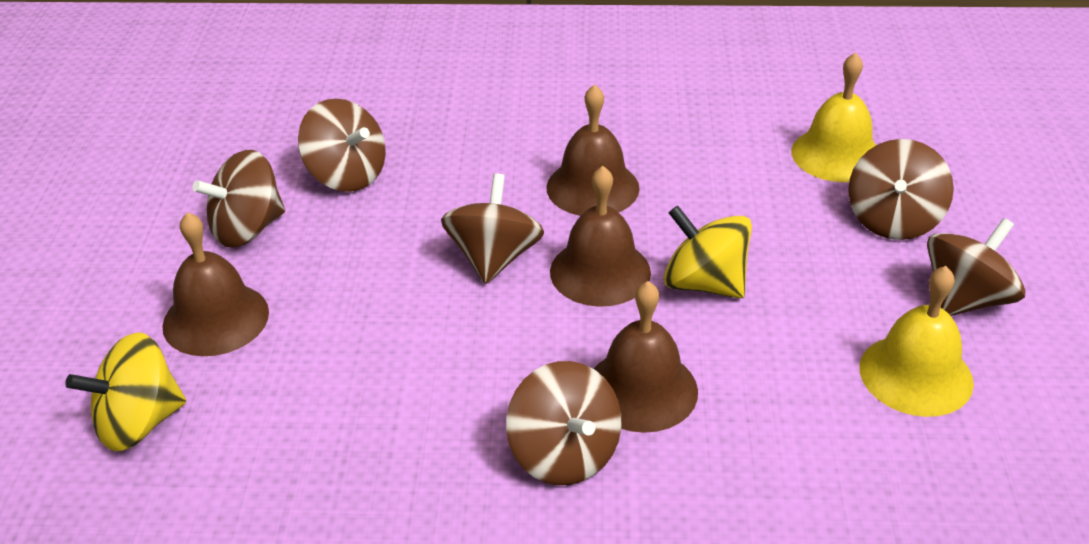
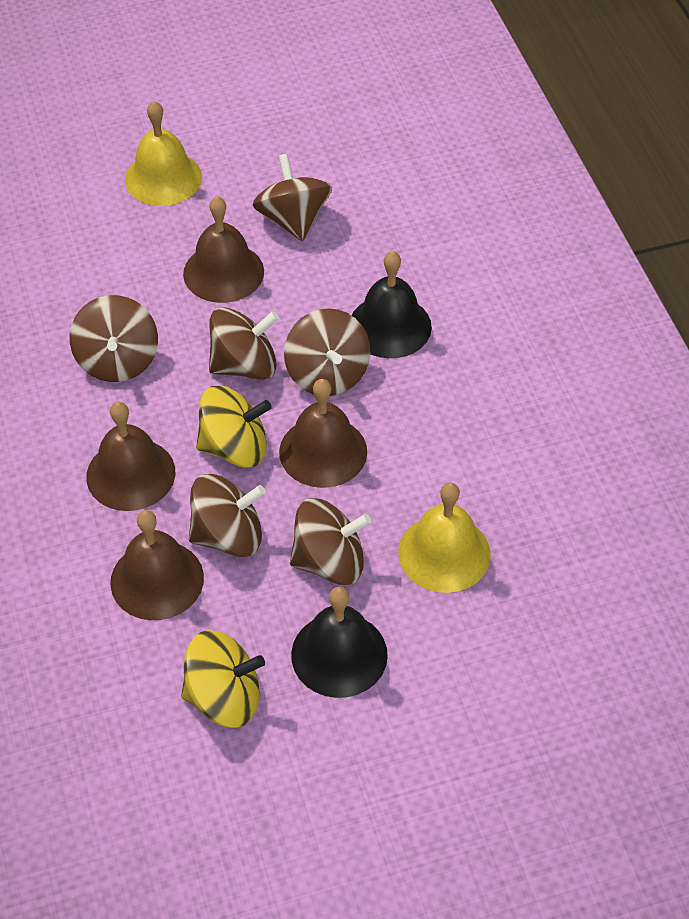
black bell: none = 0 -> [291,587,388,698] [351,251,432,358] = 2

